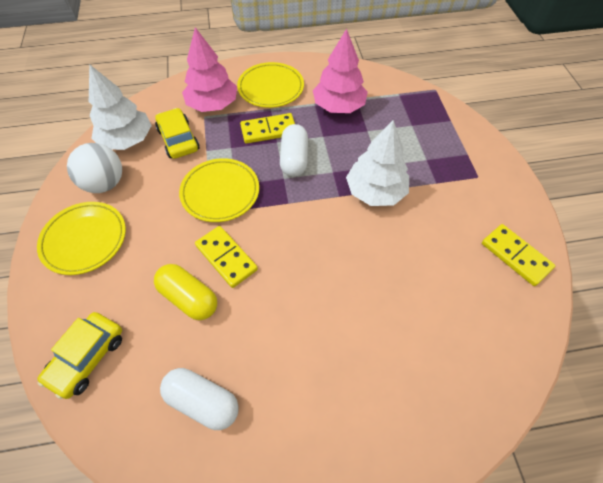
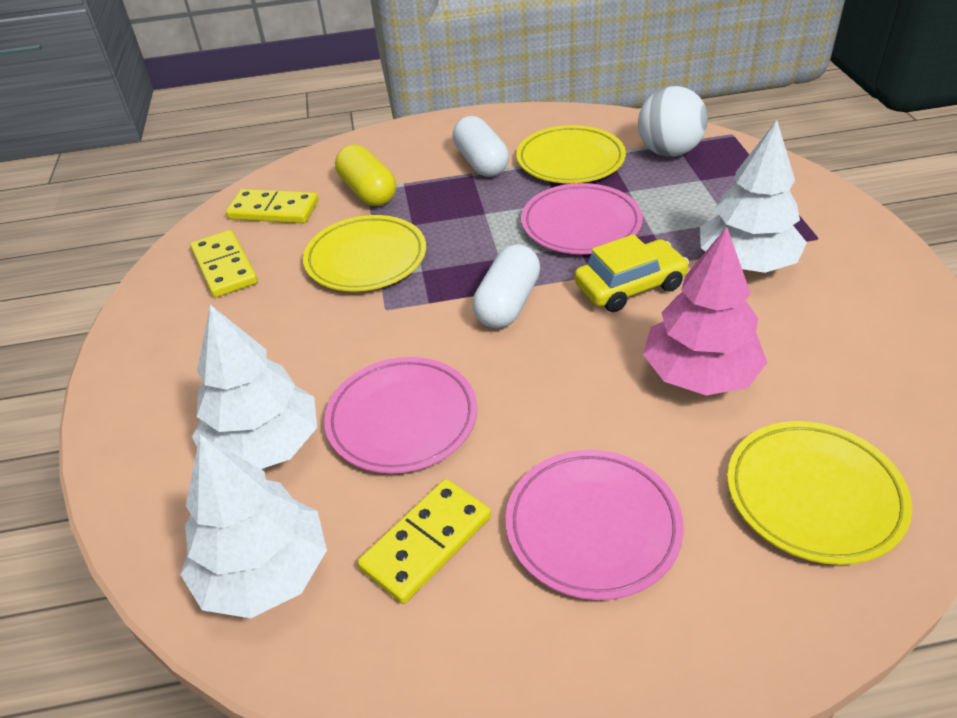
pink plate: none = 0 -> [324,357,477,474] [506,450,684,600] [521,183,643,254] = 3
pink tree: [182,27,237,112] [313,29,368,113] = 2 -> [643,227,768,395] = 1
white tree: [89,64,152,150] [346,120,409,206] = 2 -> [181,434,327,618] [192,305,317,469] [700,120,807,273] = 3
yellow car: [38,312,122,399] [155,108,199,159] = 2 -> [574,234,689,312] = 1

